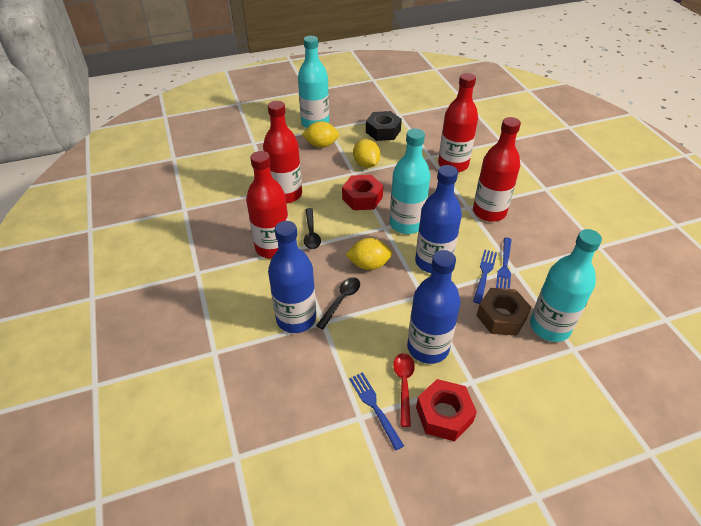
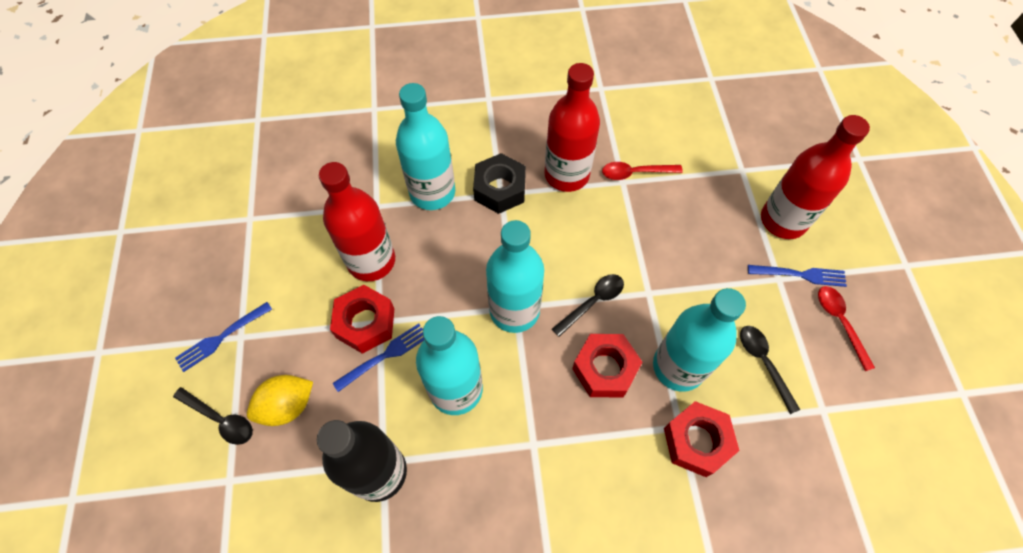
black bottle: none = 0 -> [317,420,407,502] = 1
black spoon: [304,208,321,249] [316,277,360,329] = 2 -> [173,387,253,445] [552,274,624,337] [740,326,800,414] = 3
blue bottle: [268,221,316,333] [407,250,461,364] [415,165,462,273] = 3 -> none = 0
brown nut: [476,288,531,336] = 1 -> none = 0
red bottle: [246,151,289,259] [263,101,302,204] [438,73,478,172] [473,117,521,222] = 4 -> [319,162,395,281] [544,63,600,192] [761,115,870,239] = 3
red nut: [342,175,383,210] [416,379,477,441] = 2 -> [330,285,394,354] [572,334,642,398] [664,401,740,477] = 3
red spoon: [393,353,415,427] = 1 -> [602,162,683,180] [818,286,875,371] = 2
turquoise bottle: [298,36,329,128] [390,128,430,234] [530,229,602,342] = 3 -> [396,83,455,210] [416,316,483,415] [486,220,544,333] [653,288,746,392] = 4
yellow lemon: [302,121,339,148] [345,238,392,270] [353,139,381,168] = 3 -> [247,375,313,426] = 1

